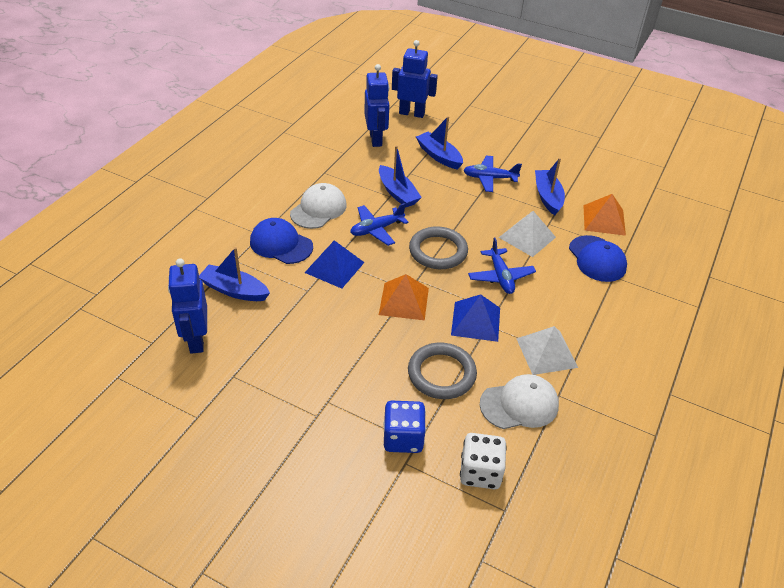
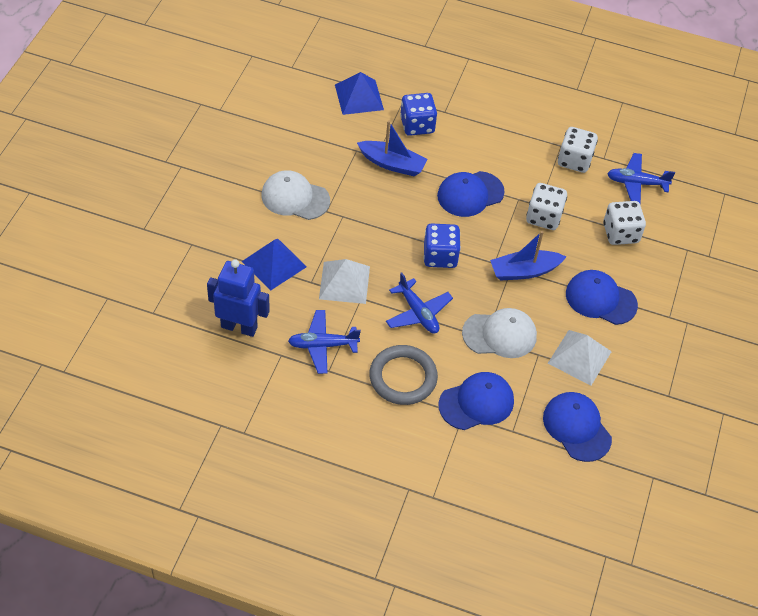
blue boat: [199,247,270,301] [379,145,422,208] [416,116,463,170] [535,158,565,215] = 4 -> [357,120,428,176] [490,231,566,281] = 2
blue cap: [250,218,313,264] [569,235,627,282] = 2 -> [437,171,505,217] [439,372,514,430] [543,392,612,462] [566,270,638,325] = 4
blue dice: [384,401,426,453] = 1 -> [400,93,437,136] [424,223,461,268] = 2
blue robot: [168,258,207,354] [364,64,389,147] [392,40,438,118] = 3 -> [207,260,270,337] = 1
grey ring: [408,343,477,399] [409,226,468,269] = 2 -> [369,345,438,405] = 1
orange pyramid: [379,274,429,320] [583,194,626,236] = 2 -> none = 0
white dice: [460,433,507,489] = 1 -> [526,183,567,230] [558,127,598,173] [603,201,646,245] = 3

